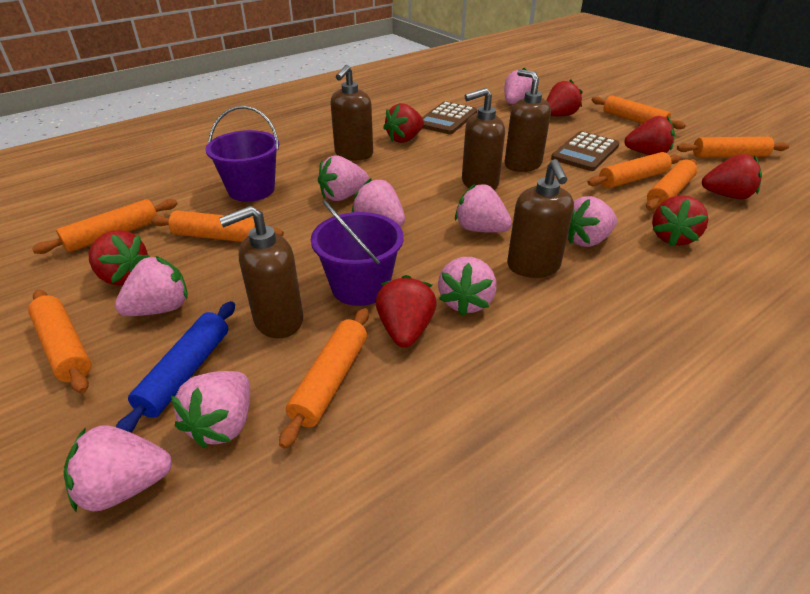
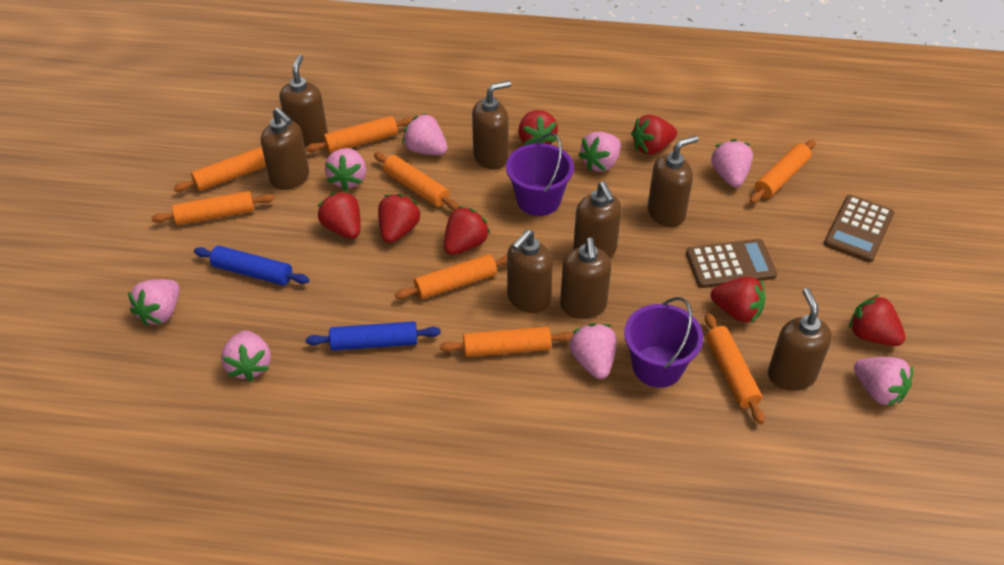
blue rolling pin: [116,301,235,432] = 1 -> [194,245,309,286] [306,321,441,351] = 2
brown soap dispenser: [219,206,303,338] [330,65,373,160] [462,88,505,190] [505,69,551,172] [507,159,574,278] = 5 -> [261,108,309,190] [279,55,328,147] [472,81,511,170] [507,230,553,313] [560,238,611,319] [573,182,621,258] [647,136,699,227] [768,288,832,391] = 8
pink strawberry: [63,425,172,512] [115,256,188,316] [171,371,250,448] [318,155,369,201] [352,178,405,227] [438,257,497,316] [455,184,512,233] [504,68,532,104] [568,196,617,247] = 9 -> [128,279,179,326] [221,330,271,382] [325,148,366,191] [402,113,448,155] [569,323,617,379] [578,132,621,172] [711,139,753,187] [854,357,913,406] = 8

